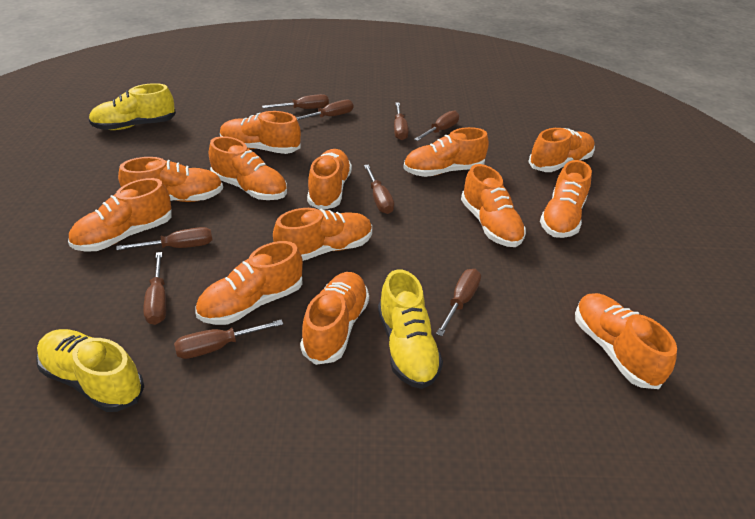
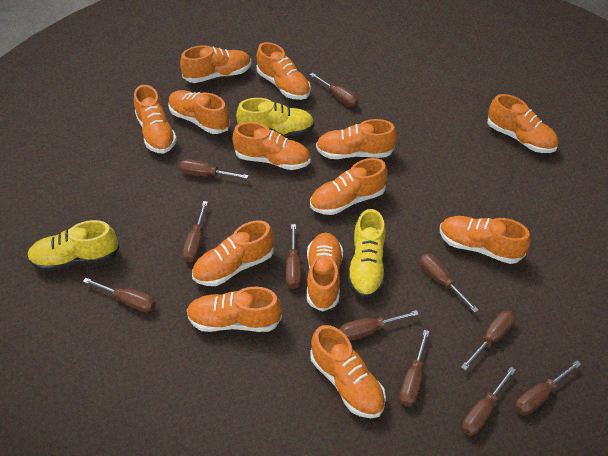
brown screwdriver: [116,227,212,250] [143,252,167,325] [174,319,283,359] [262,94,329,109] [296,100,353,120] [364,165,394,214] [394,103,409,140] [414,111,459,141] [436,269,481,336] = 9 -> [83,278,156,312] [179,159,249,179] [183,201,208,262] [286,224,301,289] [310,73,359,107] [339,310,419,341] [399,330,429,407] [420,254,478,313] [461,311,515,370] [462,367,516,436] [515,361,581,415] = 11

